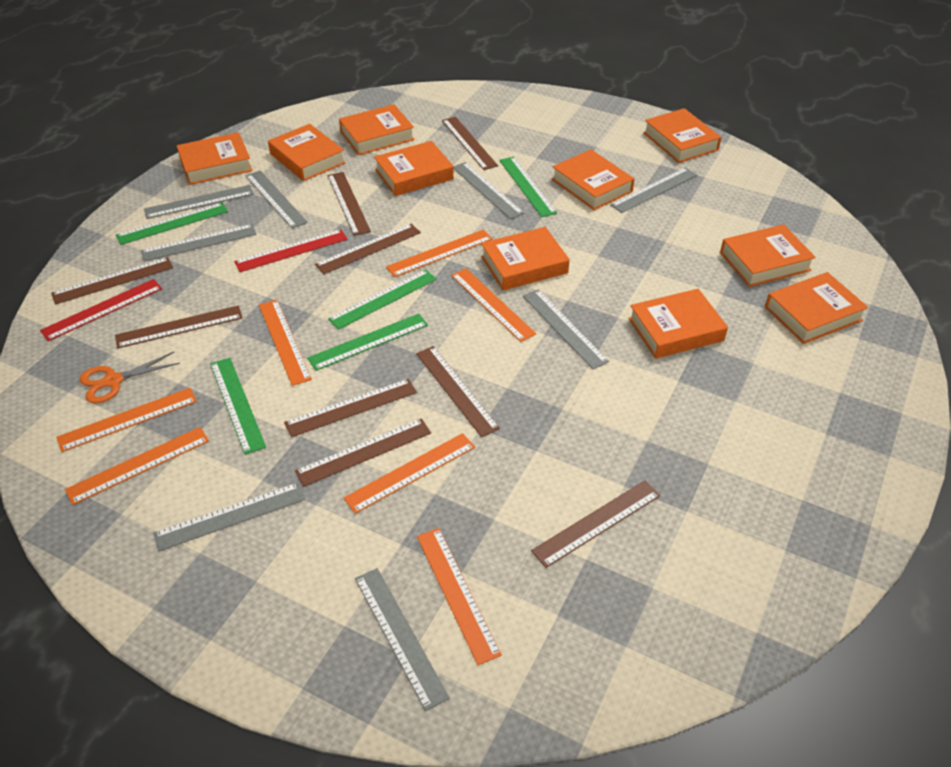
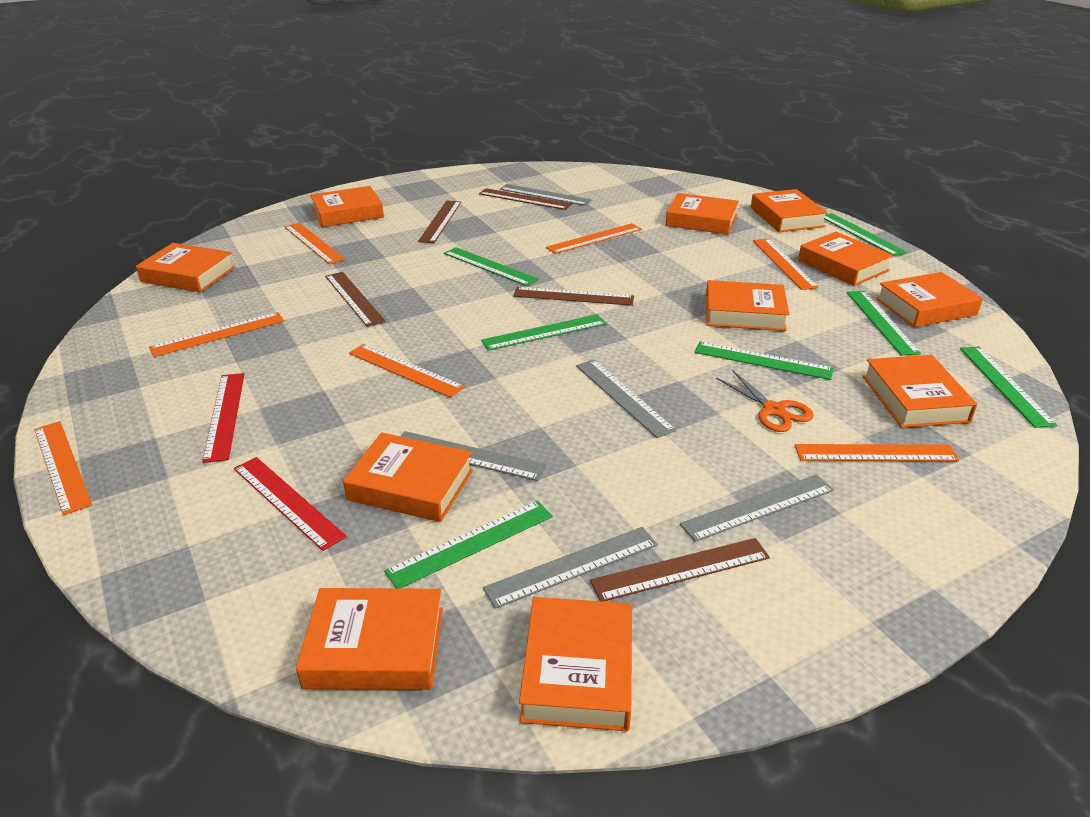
brown ruler: [51,257,173,305] [115,305,242,348] [284,379,417,437] [295,418,431,487] [315,224,421,274] [327,172,371,236] [416,346,500,437] [442,117,498,170] [531,480,660,568] = 9 -> [325,272,386,327] [418,201,461,243] [479,188,572,210] [513,287,634,306] [590,538,770,601] = 5
green ruler: [116,202,228,245] [210,358,266,455] [307,314,428,371] [328,269,437,330] [499,157,557,217] = 5 -> [384,501,553,588] [444,247,539,286] [481,314,606,351] [695,342,834,380] [824,213,907,256] [847,291,921,356] [960,346,1057,428] = 7
grey ruler: [141,224,256,262] [144,185,254,219] [154,482,305,551] [246,171,308,229] [355,568,450,711] [453,162,524,219] [523,289,609,369] [610,167,697,213] = 8 -> [401,431,547,481] [483,527,658,609] [500,184,592,206] [576,360,676,438] [680,474,834,542] = 5
orange book: [177,132,253,185] [268,124,346,181] [339,104,415,155] [374,141,454,196] [481,227,570,290] [552,149,635,210] [628,289,728,359] [643,108,722,163] [720,224,816,287] [765,272,868,344] = 10 -> [136,243,235,293] [296,588,443,690] [310,186,384,227] [343,432,473,522] [519,597,632,731] [665,193,739,235] [706,280,789,331] [751,189,828,232] [798,232,893,286] [862,355,977,428] [876,272,983,327] = 11

